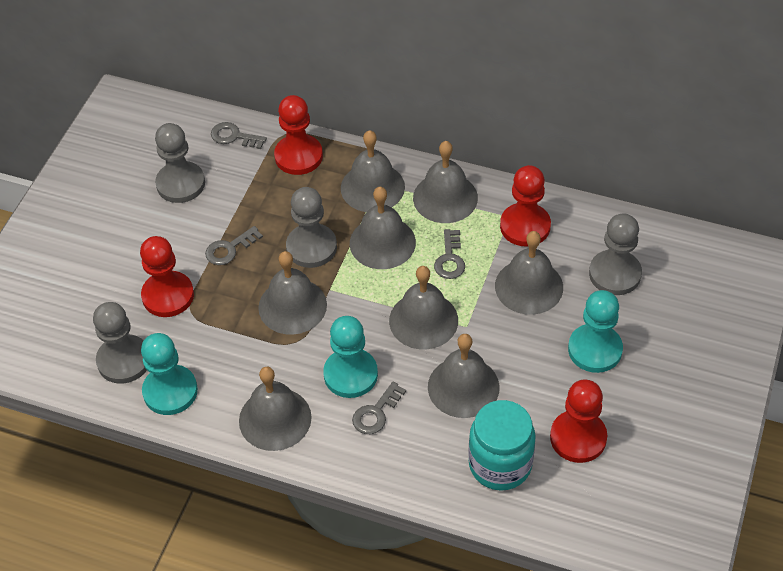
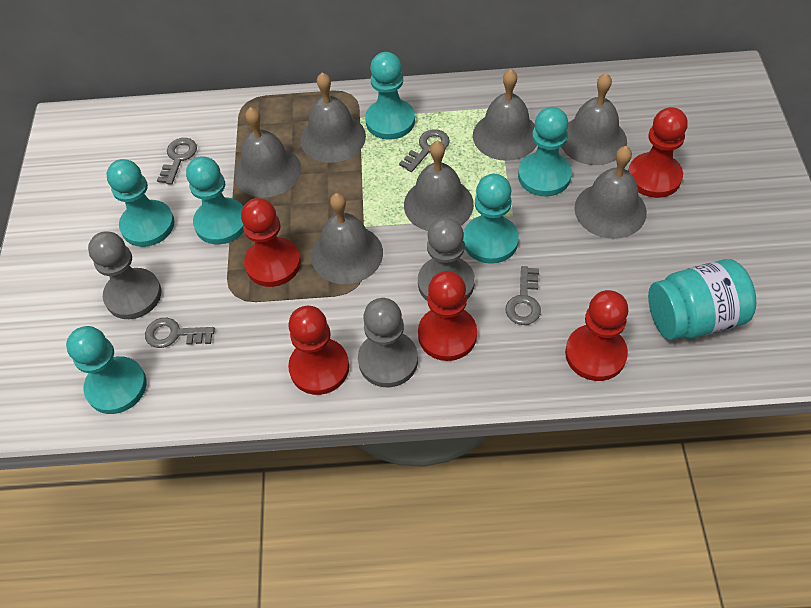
grey bell: [239,367,312,451] [258,251,327,335] [341,130,405,212] [350,187,416,269] [389,266,458,349] [413,141,478,223] [428,334,500,418] [495,231,563,315] = 8 -> [234,107,301,197] [300,72,366,163] [311,193,383,284] [404,141,474,231] [473,69,537,161] [561,73,627,165] [574,146,647,239] = 7
grey pawn: [93,302,147,384] [155,123,205,203] [286,187,337,268] [589,213,642,295] = 4 -> [88,231,161,319] [358,298,418,387] [418,217,475,301] = 3
red pawn: [140,236,194,317] [274,95,323,175] [500,165,551,247] [550,379,607,463] = 4 -> [241,198,301,287] [288,306,349,395] [418,271,477,361] [565,290,628,381] [628,107,688,198] = 5
turquoise pawn: [141,333,198,415] [323,316,378,398] [568,290,623,373] = 3 -> [66,326,147,414] [106,159,175,247] [186,156,244,244] [365,52,415,140] [463,174,519,264] [518,107,572,197] = 6

